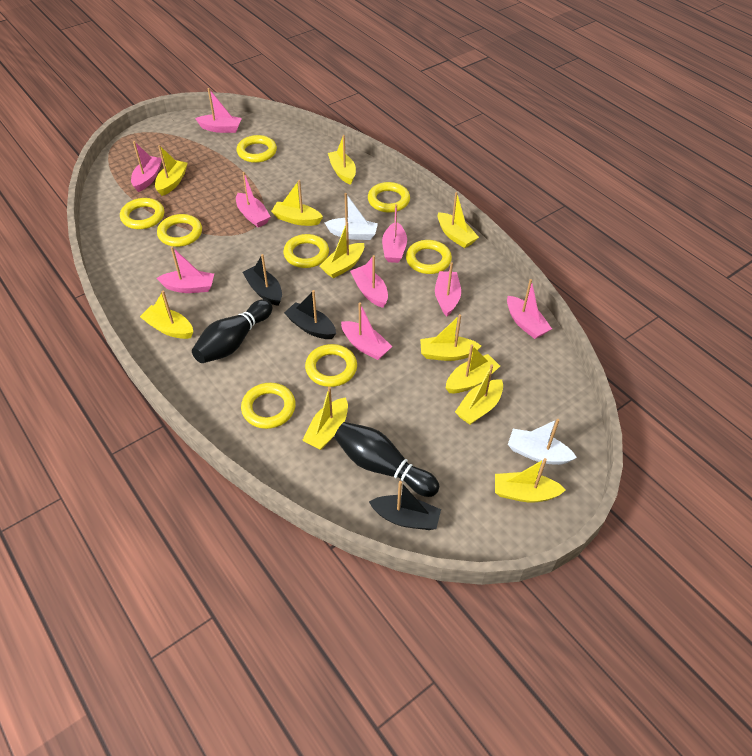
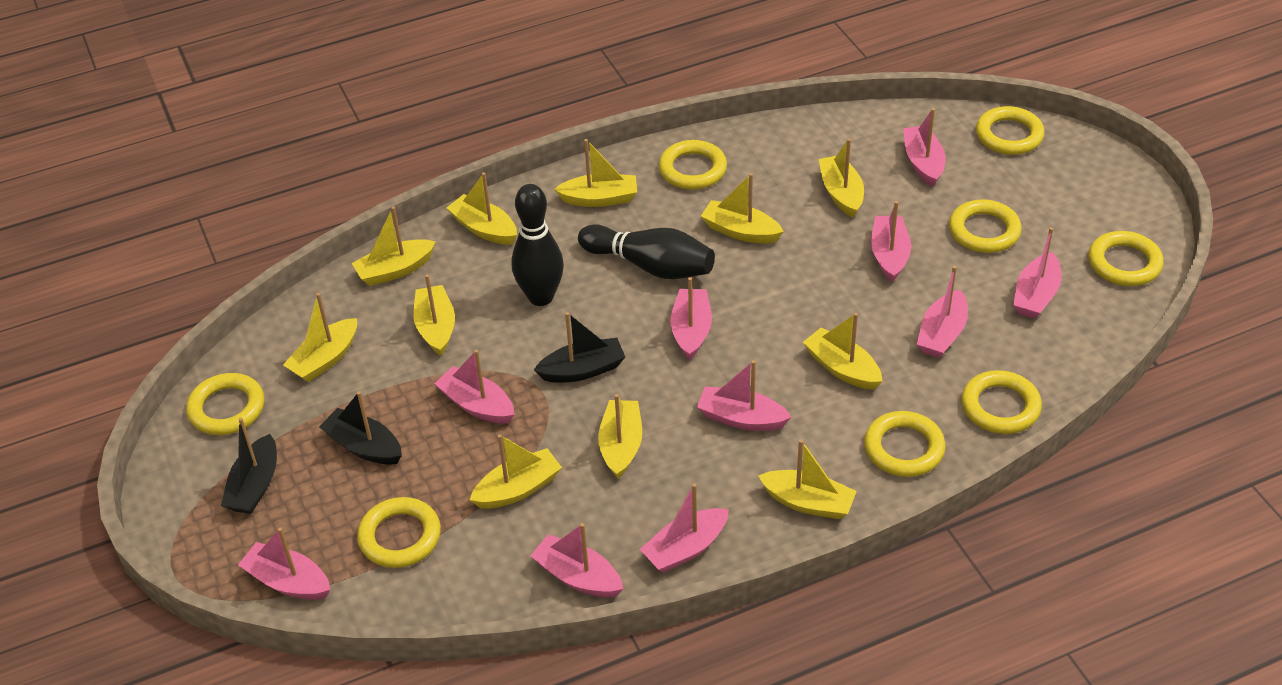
pink boat: [131,141,162,192] [157,246,214,293] [195,88,242,133] [236,172,271,227] [341,302,392,360] [350,255,388,308] [382,204,407,263] [435,262,461,316] [507,279,552,339] = 9 -> [238,527,330,600] [434,350,514,424] [530,523,623,597] [640,483,729,573] [670,277,712,360] [697,360,791,431] [871,201,911,282] [903,108,946,187] [917,266,968,358] [1013,227,1061,319] = 10
white boat: [325,193,378,240] [508,419,577,465] = 2 -> none = 0

